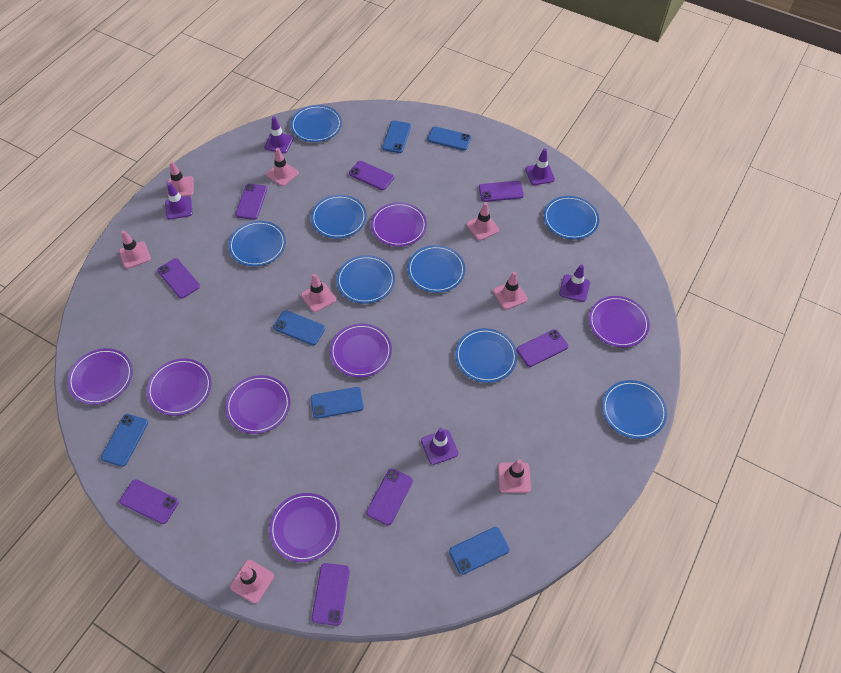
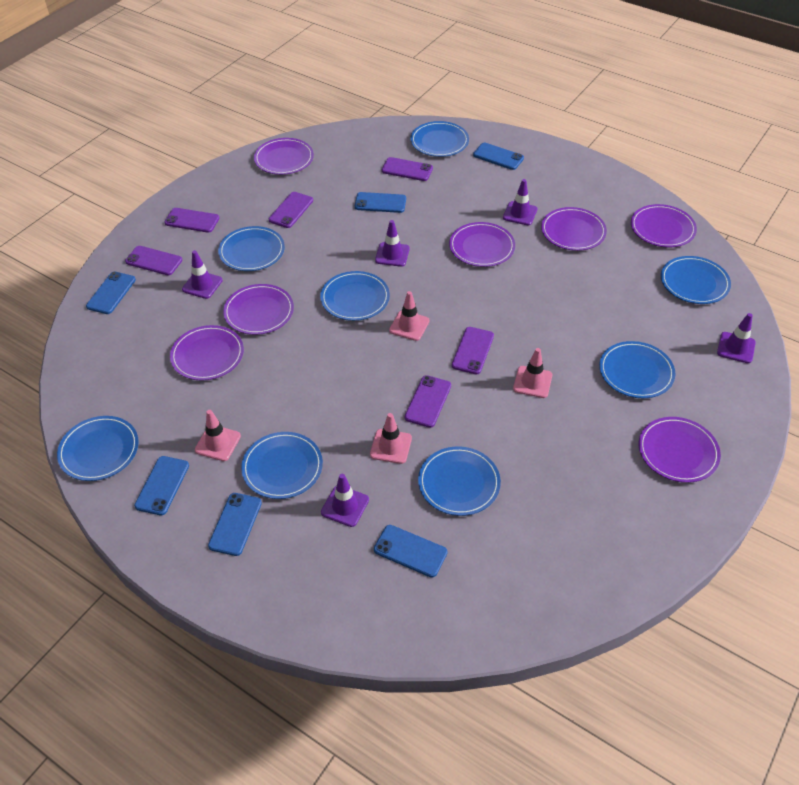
pink traffic cone: [119,230,151,269] [168,161,194,197] [230,560,274,603] [266,148,299,186] [301,274,336,312] [466,202,499,241] [493,272,528,310] [498,459,531,493] = 8 -> [195,410,241,461] [370,413,412,464] [389,291,430,341] [513,348,552,398] = 4
purple phone: [119,480,179,524] [157,258,200,299] [235,184,267,220] [312,563,350,626] [349,161,394,190] [366,469,413,525] [479,181,524,202] [517,329,568,367] = 8 -> [125,246,182,275] [164,208,219,233] [269,192,313,228] [382,157,433,181] [405,375,451,428] [452,327,494,374] = 6

